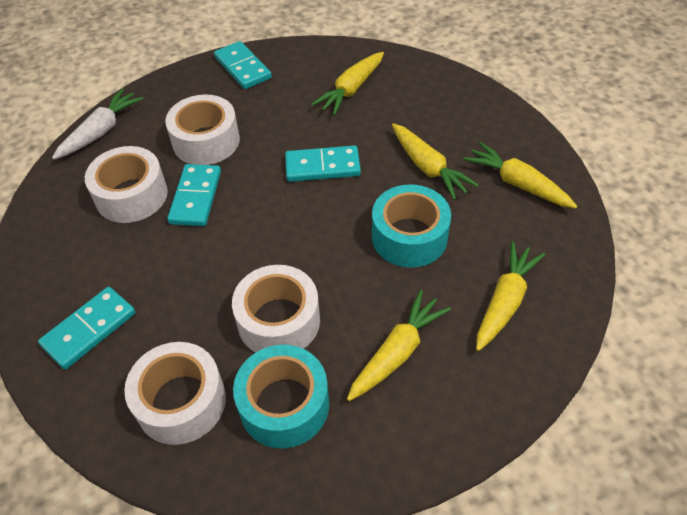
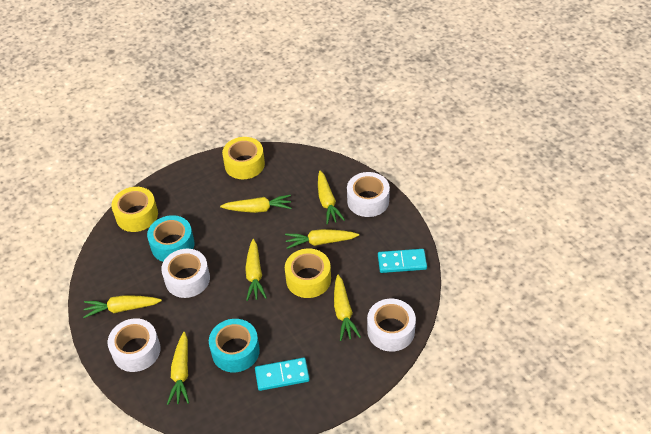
turquoise domino: [38,287,136,369] [167,164,221,226] [214,41,272,89] [285,146,361,182] = 4 -> [255,358,310,391] [378,249,427,273] = 2
white carrot: [52,88,143,160] = 1 -> none = 0
yellow carrot: [311,52,384,115] [347,290,451,401] [392,123,479,200] [463,142,577,208] [476,241,545,351] = 5 -> [83,295,162,318] [167,332,189,405] [220,195,292,213] [245,239,267,301] [285,229,359,249] [318,171,345,225] [334,274,361,341] = 7
yellow tape: none = 0 -> [111,187,158,232] [222,137,265,179] [285,249,331,298] = 3

